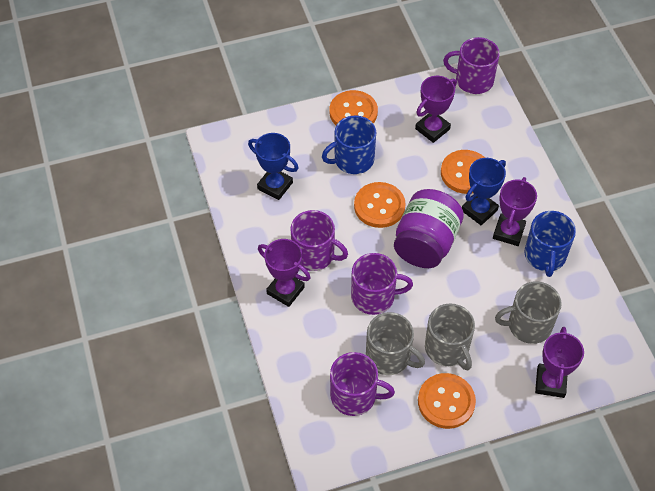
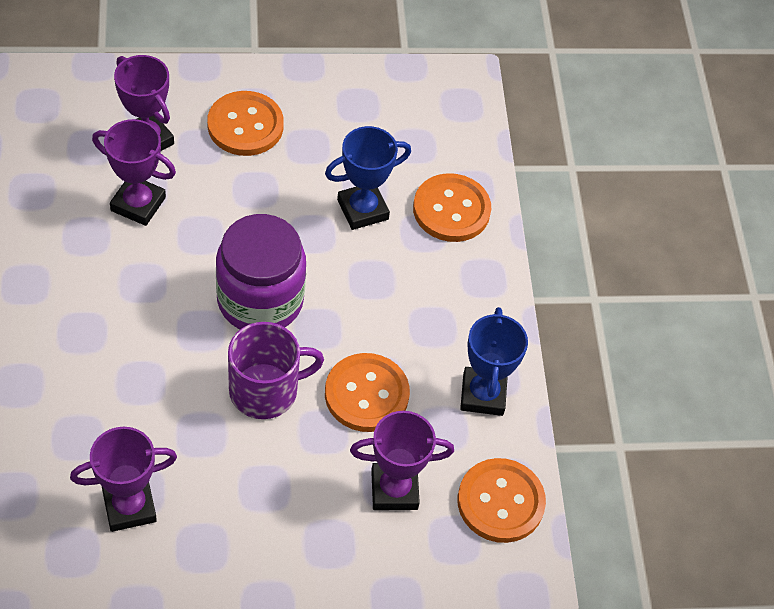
blue mug: [322,115,376,174] [524,211,576,277] = 2 -> none = 0
grey mug: [366,312,425,375] [425,304,475,370] [495,281,562,344] = 3 -> none = 0
purple mug: [290,210,348,271] [330,352,395,416] [351,253,413,315] [443,37,500,94] = 4 -> [228,322,324,419] = 1

